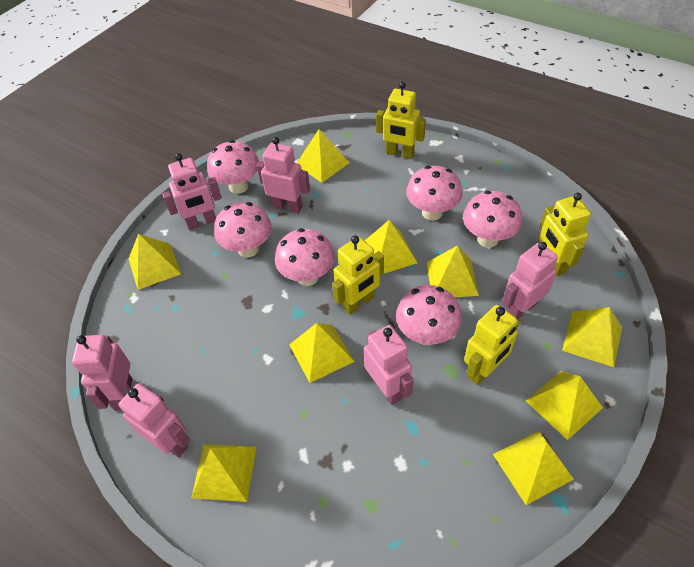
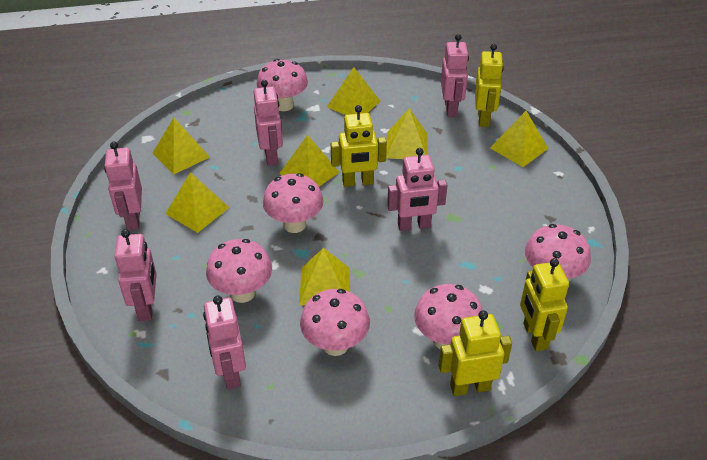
yellow pyramid: [128,234,181,290] [191,444,256,502] [289,323,355,383] [297,129,350,183] [365,220,418,274] [426,246,479,297] [493,431,574,505] [526,371,603,440] [562,307,622,367] = 9 -> [152,118,210,175] [165,172,230,233] [279,135,340,187] [299,248,350,305] [327,67,381,115] [386,108,428,159] [490,111,548,167] = 7

